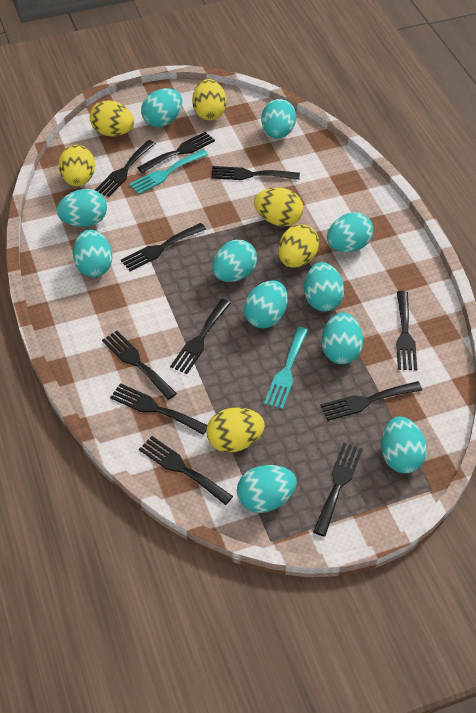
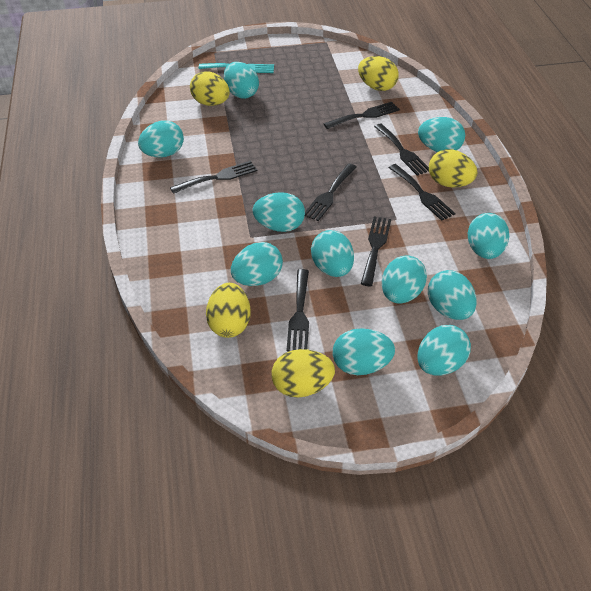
black fork: [95,140,156,197] [102,331,177,400] [110,383,207,435] [121,223,206,271] [137,131,215,173] [139,436,233,505] [170,299,231,374] [211,166,300,180] [313,443,363,537] [320,381,422,421] [396,291,417,370] = 11 -> [170,161,257,194] [286,269,309,351] [305,164,357,221] [324,102,400,129] [361,217,391,286] [374,124,429,176] [389,164,456,221] = 7
turquoise fork: [129,149,208,194] [264,327,308,409] = 2 -> [199,63,274,73] = 1
yellow egg: [58,145,95,186] [90,100,134,136] [192,79,227,120] [206,407,265,453] [254,187,303,226] [278,224,319,268] = 6 -> [190,71,230,106] [206,283,251,338] [272,349,335,398] [358,56,399,91] [429,149,477,188] = 5

